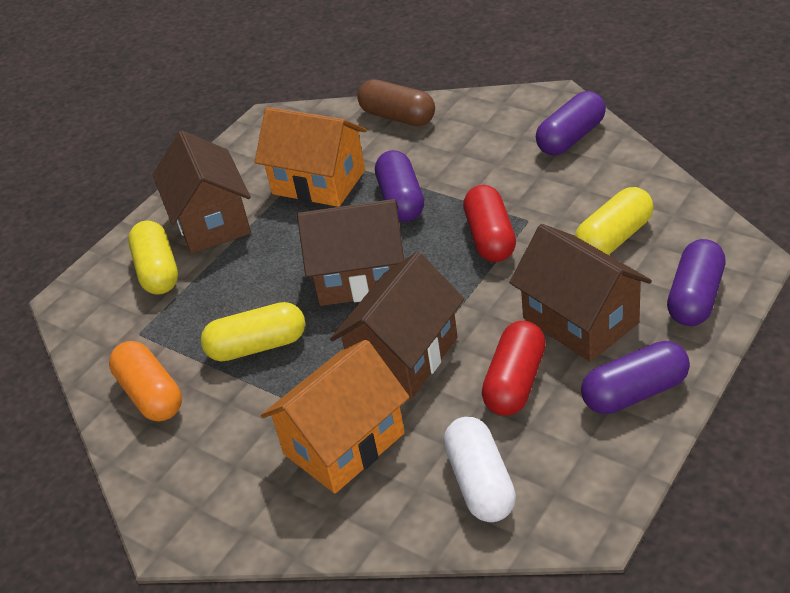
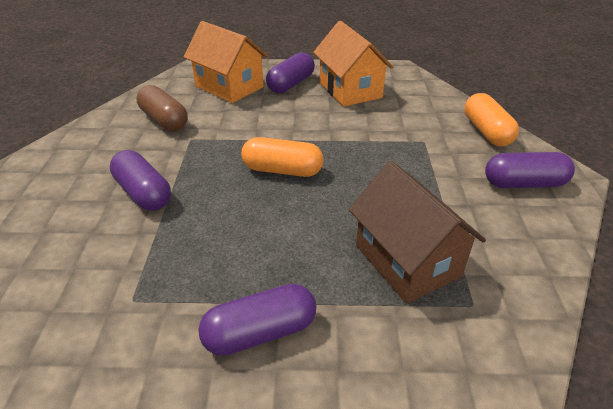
brown house: [152,131,251,254] [297,199,404,306] [330,252,464,399] [509,224,652,362] = 4 -> [349,161,486,303] = 1
orange capsule: [109,341,182,422] = 1 -> [241,137,324,177] [465,93,519,146] = 2
red capsule: [463,185,516,262] [482,321,546,416] = 2 -> none = 0
white capsule: [444,417,516,522] = 1 -> none = 0
yellow capsule: [128,221,178,295] [201,302,305,361] [575,187,654,255] = 3 -> none = 0

